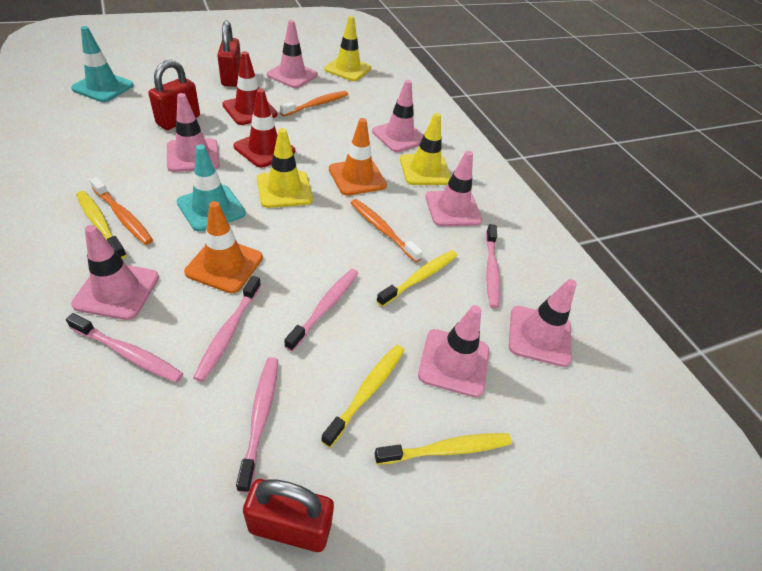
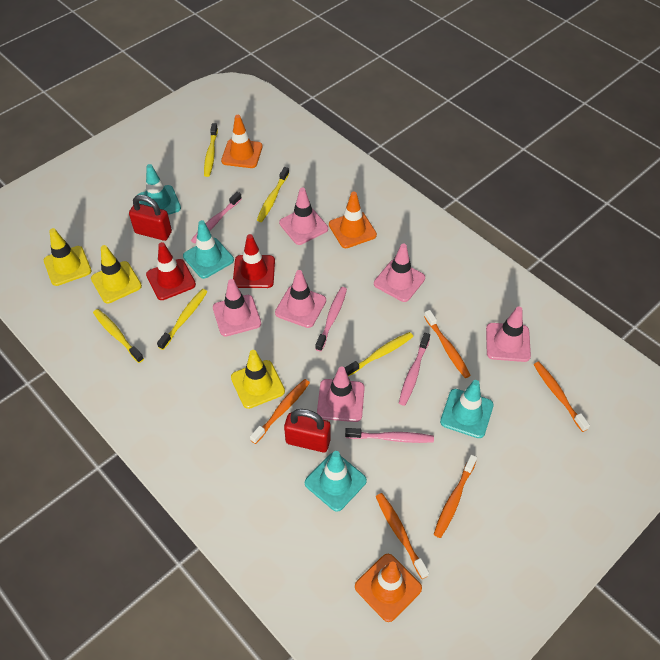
orange toothbrush: [89,177,153,245] [280,91,348,116] [351,199,423,262] = 3 -> [250,379,310,444] [376,493,429,579] [424,310,471,378] [434,455,477,538] [533,362,590,432] = 5
orange traffic cone: [184,201,263,293] [329,118,387,196] = 2 -> [221,115,263,168] [329,192,377,248] [355,554,422,622] = 3
pink toothbrush: [66,313,183,382] [193,276,261,382] [236,357,278,493] [285,269,358,352] [486,224,500,308] = 5 -> [191,192,242,243] [315,287,347,351] [345,428,434,443] [399,333,430,406] = 4
pink traffic cone: [71,225,159,320] [167,93,220,172] [267,20,318,88] [372,80,423,152] [418,305,489,398] [425,151,482,226] [509,279,577,367] = 7 -> [213,279,261,337] [275,270,326,328] [279,188,328,245] [317,366,365,422] [374,244,425,302] [486,307,531,362] = 6
red padlock: [148,60,200,130] [217,20,241,87] [243,479,334,552] = 3 -> [129,195,172,241] [284,409,331,452] = 2
turquoise traffic cone: [71,26,134,102] [177,144,246,232] = 2 -> [137,164,181,215] [183,220,234,279] [305,451,367,512] [440,380,494,438] = 4
yellow toothbrush: [76,191,127,259] [321,345,405,448] [375,433,512,465] [376,250,457,307] = 4 -> [93,309,144,363] [157,289,208,350] [204,123,218,177] [257,167,289,222] [345,332,413,376] = 5

